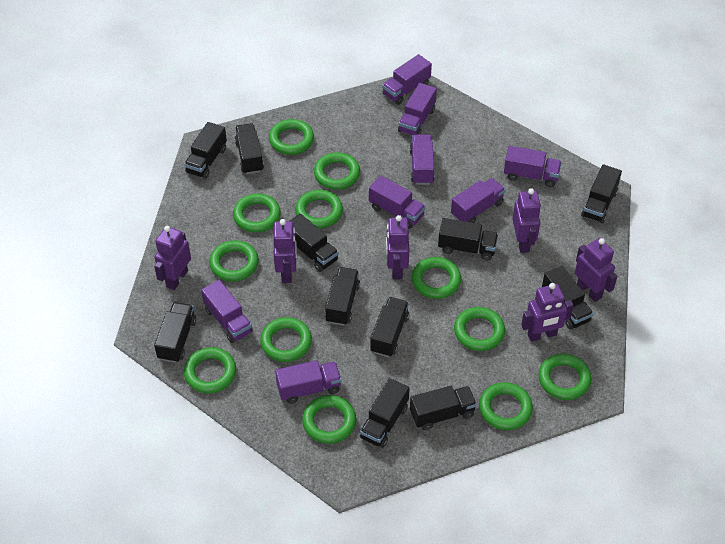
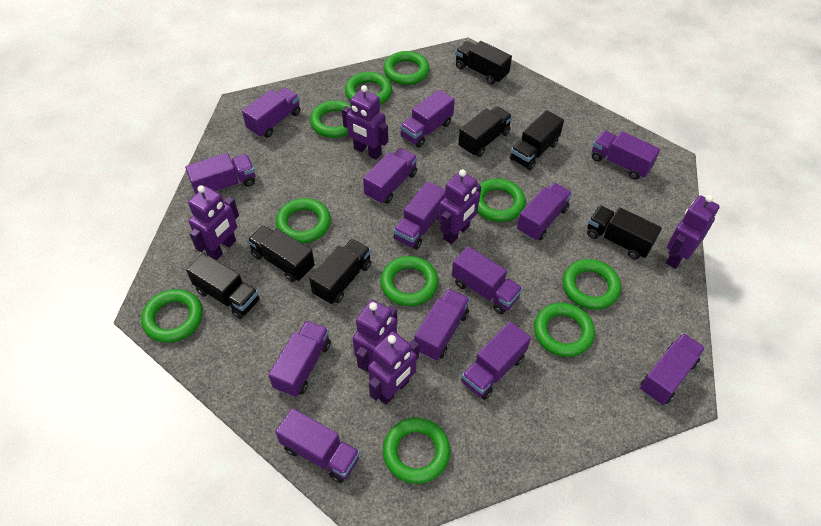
black truck: [154,302,196,363] [184,122,227,179] [235,123,264,174] [290,213,338,272] [325,267,360,326] [360,378,410,448] [370,297,409,357] [410,386,477,430] [438,218,498,261] [542,266,593,330] [581,164,622,223] = 11 -> [186,253,260,319] [247,225,315,282] [309,239,371,304] [455,41,512,85] [458,106,513,157] [510,110,564,170] [587,205,662,260] = 7
green ring: [184,347,236,394] [209,240,259,282] [233,194,281,232] [260,317,312,362] [269,119,314,155] [295,190,343,228] [302,395,356,444] [314,152,360,190] [412,257,461,299] [454,307,505,351] [479,382,533,430] [539,354,591,400] = 12 -> [141,289,203,343] [276,198,331,243] [310,100,351,138] [345,72,392,105] [380,256,438,306] [383,418,450,484] [384,51,429,85] [478,178,526,222] [534,303,595,357] [562,259,621,310] = 10
purple truck: [201,280,253,343] [275,360,341,404] [369,176,426,229] [382,54,432,105] [398,83,437,135] [410,134,435,185] [451,178,505,223] [504,146,562,187] = 8 -> [185,153,255,195] [242,87,300,138] [269,320,331,397] [275,408,360,483] [363,148,418,204] [393,181,445,250] [400,90,455,147] [414,288,470,360] [452,246,523,314] [461,322,531,400] [517,182,572,241] [592,130,660,180] [640,333,705,405] = 13

